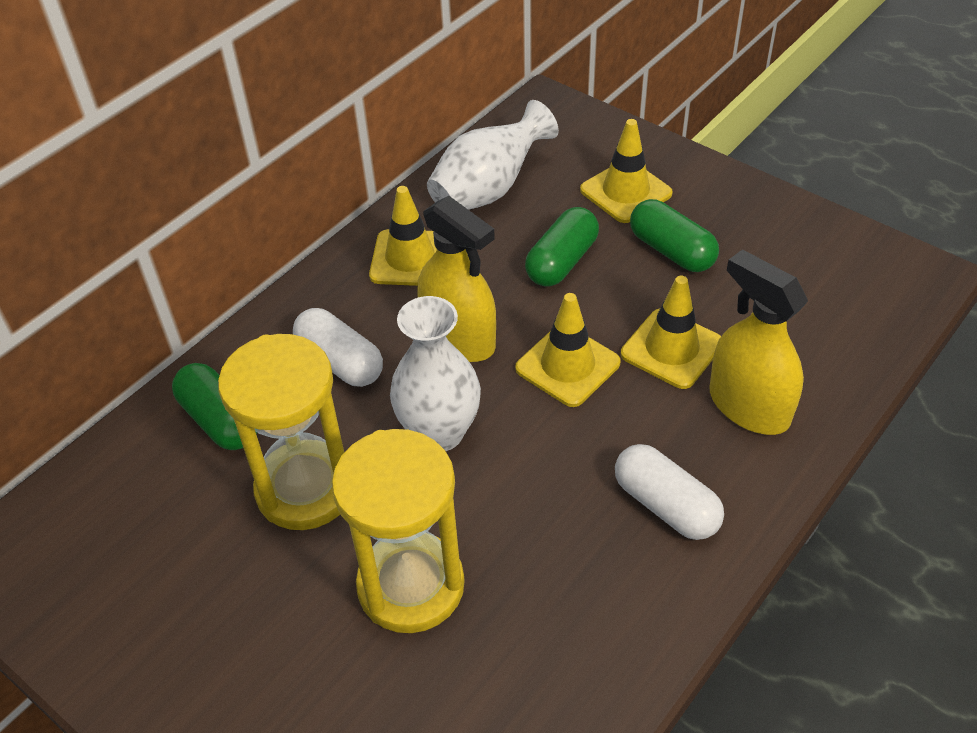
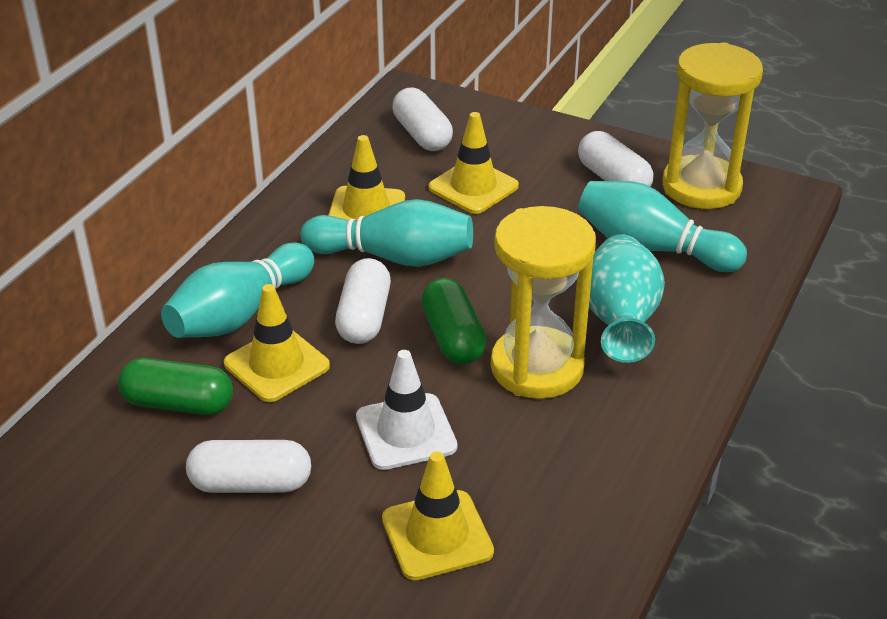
green capsule: [172,363,257,450] [525,207,599,286] [630,199,719,272] = 3 -> [118,358,233,415] [421,278,486,364] = 2
turquoise bowling pin: none = 0 -> [161,243,314,338] [301,199,473,267] [578,181,747,272] = 3
turquoise vase: none = 0 -> [589,234,665,363] = 1
white capsule: [293,308,383,387] [615,444,724,540] = 2 -> [186,440,311,493] [335,258,391,344] [392,88,453,151] [578,131,654,187] = 4
white traffic cone: none = 0 -> [356,350,457,470] = 1
white vase: [390,296,481,451] [427,100,559,210] = 2 -> none = 0
yellow spray bottle: [417,196,496,362] [710,249,808,435] = 2 -> none = 0

